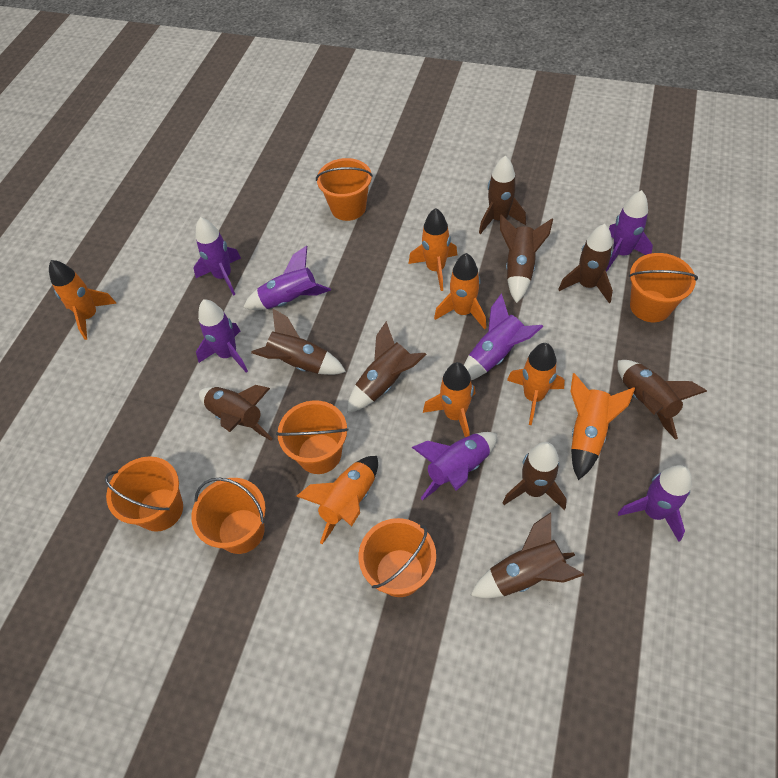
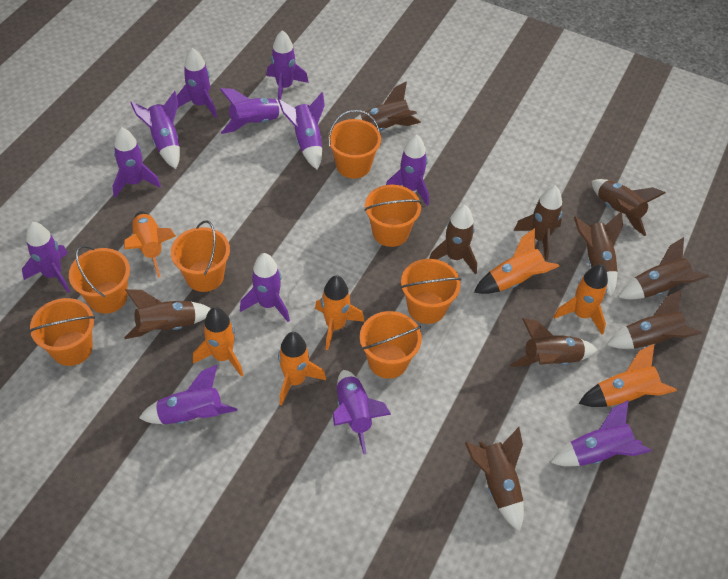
brown rocket: [199,385,273,441] [251,308,346,375] [347,321,427,413] [470,512,584,598] [479,156,526,234] [500,214,553,303] [503,442,567,510] [558,224,613,303] [618,360,707,440] = 9 -> [124,289,211,339] [355,81,421,131] [429,205,477,274] [465,427,524,532] [510,318,597,367] [513,186,562,260] [574,211,623,296] [591,179,666,236] [607,290,702,349] [618,237,709,299] = 10
orange bucket: [105,456,183,532] [191,478,266,554] [276,400,349,474] [316,158,373,221] [359,518,436,597] [629,253,698,322] = 6 -> [29,298,95,366] [69,245,130,314] [171,220,230,292] [328,110,381,179] [360,311,422,379] [364,185,422,247] [401,259,462,324] = 7
purple rocket: [193,217,241,296] [196,299,248,373] [243,246,331,310] [412,432,497,500] [464,293,544,380] [606,190,653,271] [618,465,692,542] = 7 -> [22,222,70,293] [113,127,161,198] [130,91,180,169] [139,365,237,424] [177,48,217,118] [220,88,284,134] [240,253,290,322] [267,30,309,100] [278,92,325,169] [333,370,392,454] [386,134,429,206] [550,400,652,466] = 12

